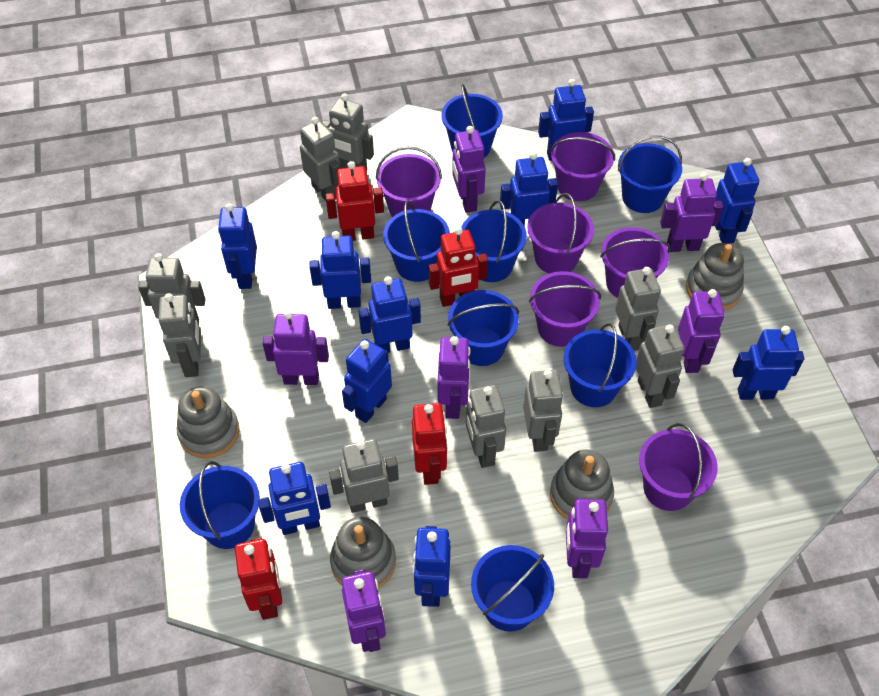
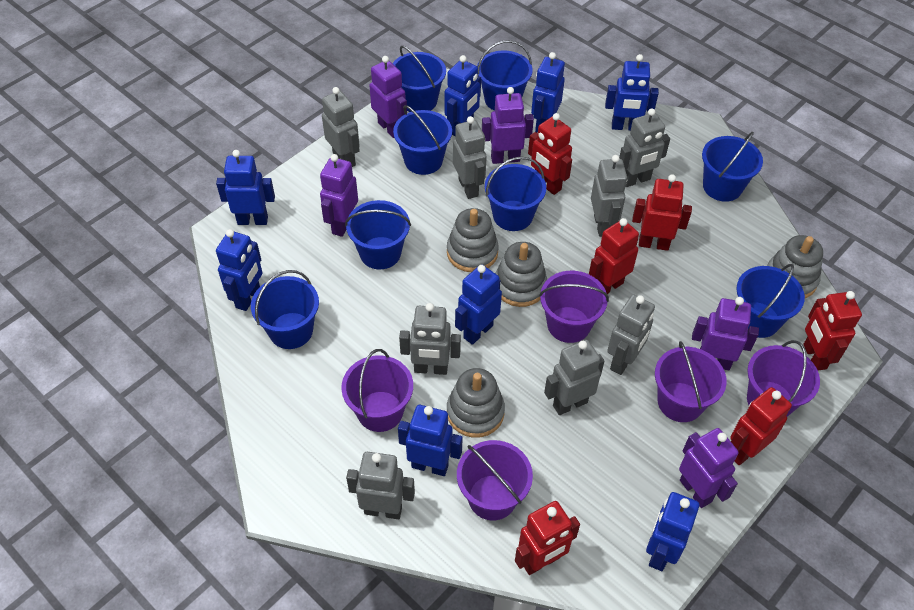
blue robot: [218,203,257,289] [258,462,331,535] [310,231,371,309] [342,339,392,423] [358,276,421,353] [413,526,451,607] [500,152,558,225] [538,79,594,161] [715,158,759,244] [733,326,804,400] = 10 -> [216,150,275,225] [216,229,263,311] [398,405,463,476] [445,55,481,136] [455,264,502,345] [531,52,565,133] [605,54,659,131] [646,492,699,571] = 8
grey robot: [138,253,206,324] [158,293,201,377] [300,117,340,201] [322,93,374,171] [329,439,399,513] [466,385,506,468] [523,370,564,452] [615,267,661,351] [636,324,684,408] = 9 -> [322,87,360,167] [346,452,415,519] [399,303,461,375] [453,116,487,199] [544,340,604,415] [591,155,627,237] [607,294,655,375] [619,108,670,187] = 8
purple bucket: [376,147,442,217] [527,193,594,274] [529,271,601,347] [550,132,615,202] [600,227,671,298] [639,423,718,511] = 6 -> [341,349,413,432] [457,440,533,520] [539,271,609,343] [655,341,727,422] [747,340,820,417] = 5
purple robot: [263,310,329,385] [342,569,386,652] [438,336,471,419] [452,126,486,213] [566,498,608,578] [660,173,723,252] [678,289,725,373] = 7 -> [320,154,358,237] [369,56,407,138] [482,87,534,164] [679,428,739,508] [692,297,759,370] = 5
red robot: [235,538,282,620] [325,161,384,241] [412,403,447,485] [429,227,488,307] = 4 -> [515,501,580,575] [528,113,572,195] [589,218,639,294] [632,174,692,251] [730,387,792,465] [803,291,862,370] = 6

